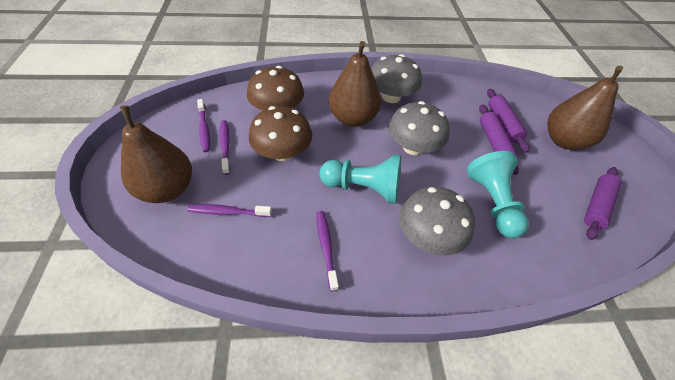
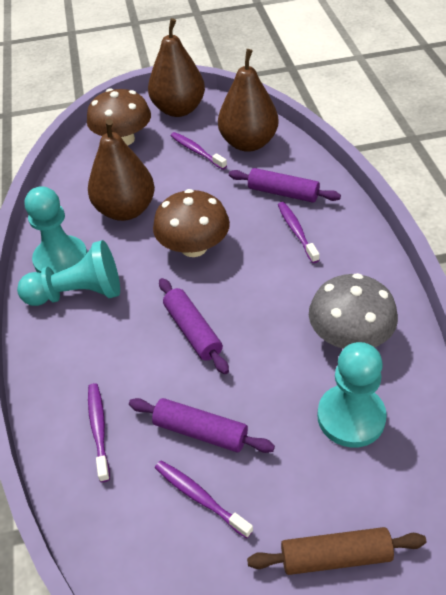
brown rolling pin: none = 0 -> [247,527,426,575] = 1
grey mushroom: [371,54,422,103] [388,101,450,155] [399,187,475,256] = 3 -> [309,273,398,349] = 1
turquoise pawn: [319,155,401,204] [467,151,529,238] = 2 -> [17,240,120,306] [25,186,87,274] [317,342,387,448] = 3

